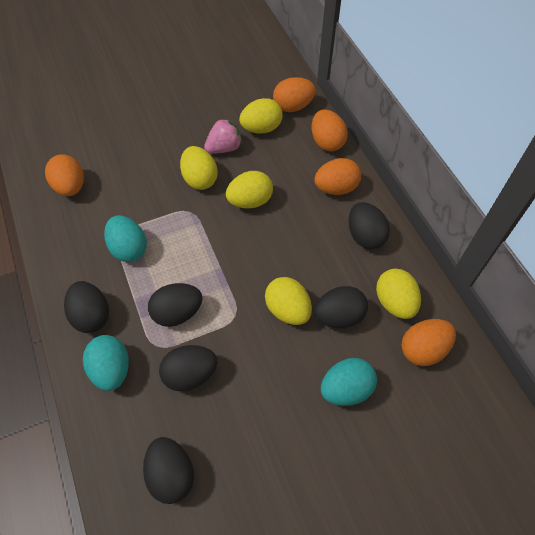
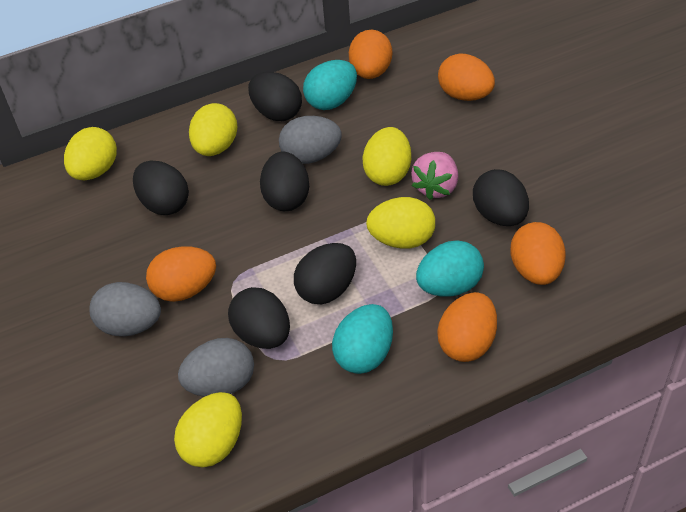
grey egg: none = 0 -> [89,282,161,336] [178,338,254,397] [279,116,342,164] = 3

